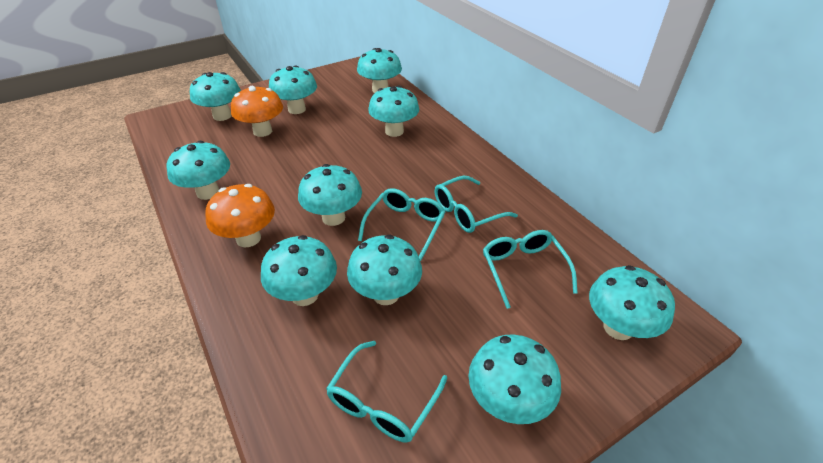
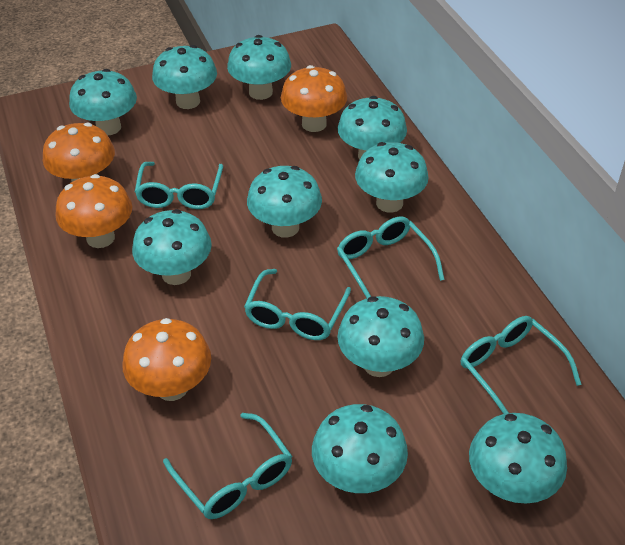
orange mushroom: [205,184,275,247] [231,86,283,137] = 2 -> [43,123,115,182] [55,174,132,248] [122,318,211,401] [281,65,347,132] = 4
turquoise glasses: [326,341,447,443] [358,188,445,261] [435,176,518,233] [483,230,578,309] = 4 -> [135,162,223,209] [163,413,292,519] [244,269,351,340] [337,217,444,298] [461,316,582,414] = 5

